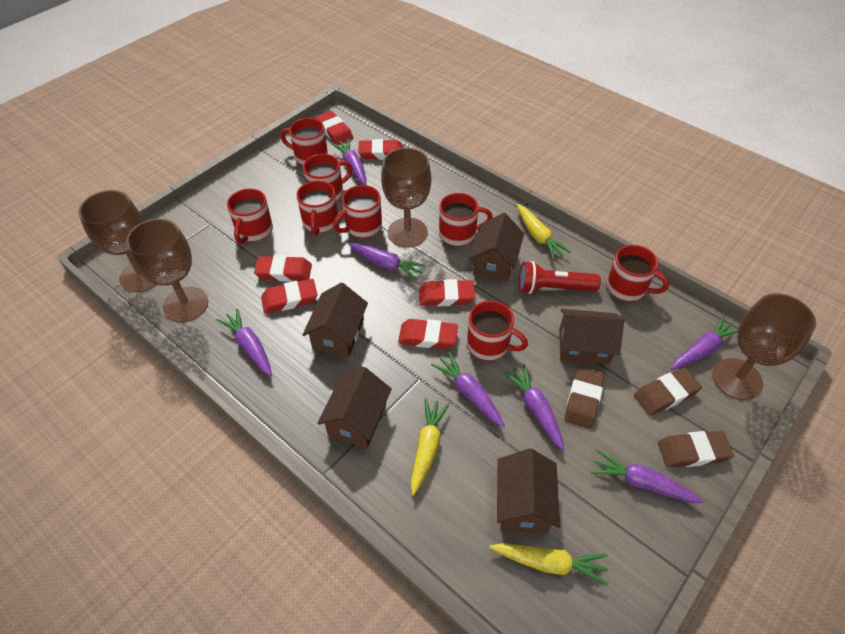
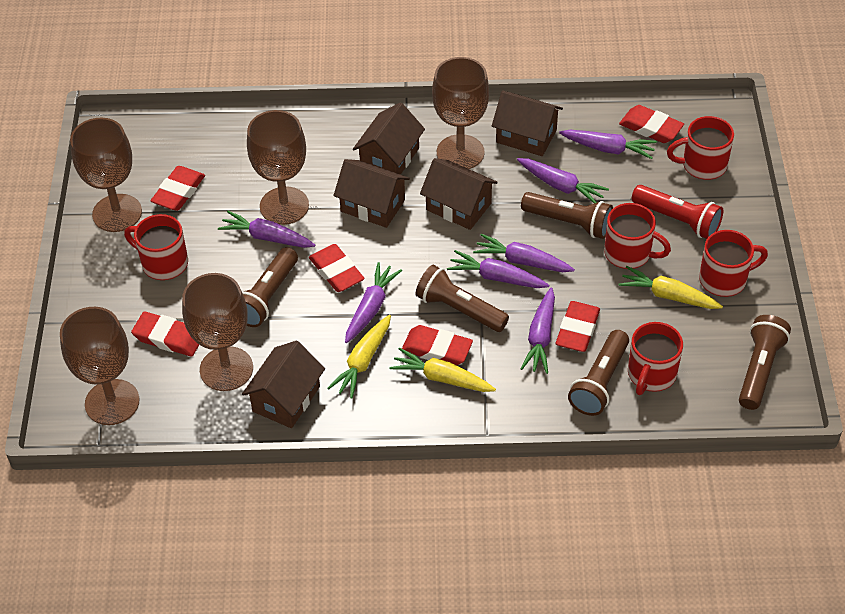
brown eraser: [565,366,604,429] [634,368,702,416] [658,431,734,468] = 3 -> none = 0
brown flashlight: none = 0 -> [242,247,298,327] [416,265,509,332] [521,192,613,239] [568,330,629,416] [739,315,791,410] = 5
brown goblet: [78,190,156,292] [126,218,208,322] [381,147,431,248] [713,293,816,400] = 4 -> [60,307,140,425] [70,118,142,232] [182,273,253,391] [247,110,309,225] [432,57,489,169] = 5
red mug: [227,188,273,244] [280,118,328,165] [296,180,338,236] [303,154,353,202] [333,185,382,238] [439,193,493,246] [467,301,528,361] [607,245,669,302] = 8 -> [124,214,188,280] [604,203,671,269] [628,322,683,395] [667,116,734,180] [699,230,768,297] = 5

